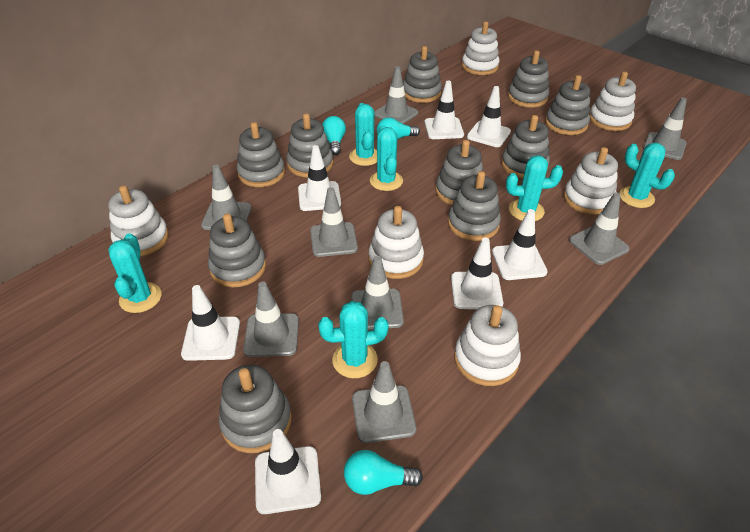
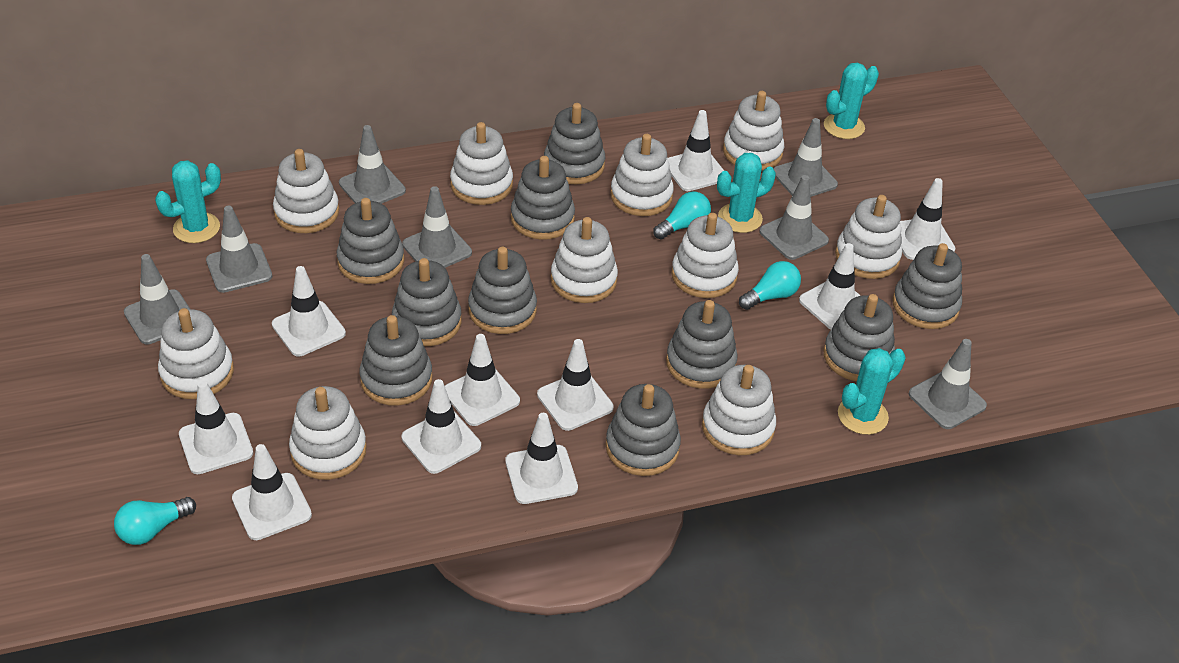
grey traffic cone: [201,165,252,230] [243,282,299,357] [310,187,358,257] [351,256,404,329] [352,361,416,443] [374,66,418,124] [569,192,629,265] [643,97,687,160] = 8 -> [124,254,190,344] [206,205,272,293] [339,125,406,204] [402,186,472,268] [759,175,829,260] [773,118,838,197] [909,339,987,429] = 7
turquoise cactus: [108,233,162,313] [318,301,389,378] [349,103,377,166] [370,125,403,191] [506,155,563,221] [619,143,675,208] = 6 -> [155,160,221,243] [717,153,776,233] [824,63,879,139] [838,348,905,435] = 4
white stacking toy: [108,185,169,256] [369,206,424,279] [454,305,521,386] [462,21,500,75] [563,147,618,215] [589,72,636,131] = 6 -> [158,308,234,399] [273,149,339,233] [289,386,367,480] [450,122,513,205] [551,217,618,303] [610,134,674,216] [671,213,739,298] [702,365,776,455] [723,91,784,171] [835,195,902,279] = 10
white traffic cone: [181,285,240,361] [255,429,321,514] [298,145,341,211] [424,81,464,139] [451,237,503,309] [467,86,511,147] [492,209,548,280] = 7 -> [179,381,253,474] [232,444,312,540] [272,266,346,356] [402,379,481,474] [445,334,520,426] [505,413,578,504] [537,339,614,431] [668,110,724,191] [799,243,861,330] [900,178,956,260] = 10

